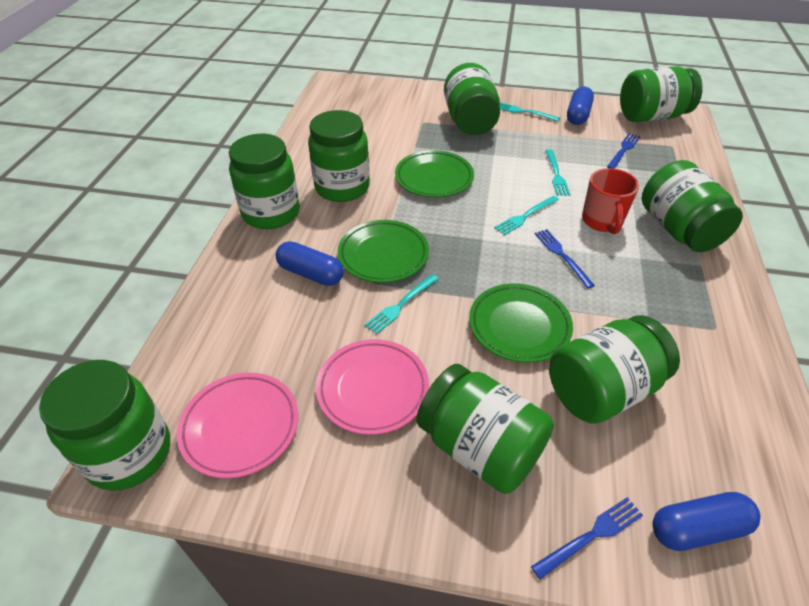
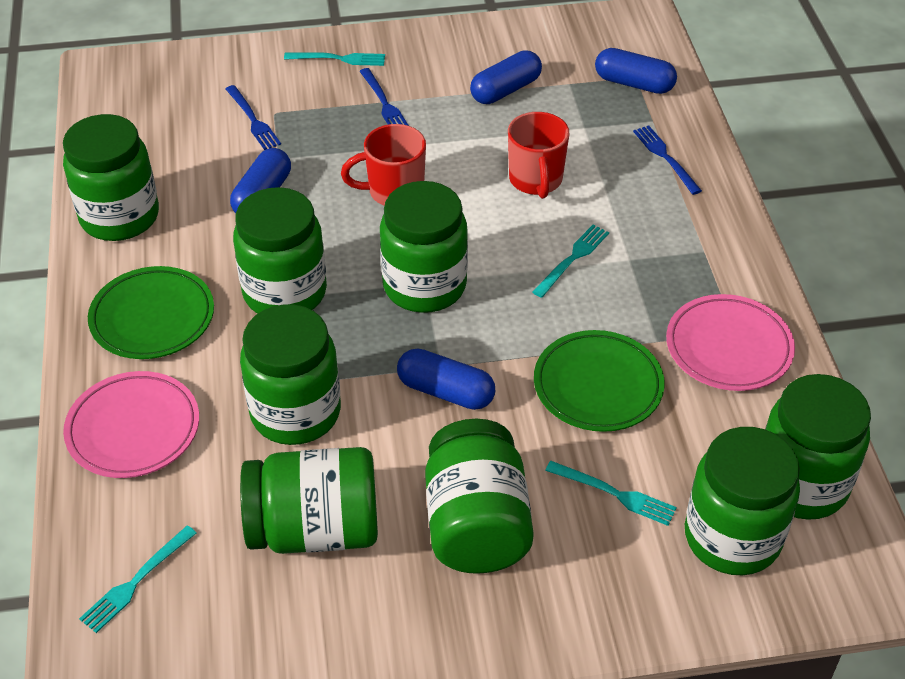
blue capsule: [276,241,344,286] [567,87,594,125] [652,492,761,551] = 3 -> [230,148,291,213] [397,349,495,410] [470,50,542,104] [595,48,677,94] = 4
green plate: [338,220,429,283] [395,150,474,198] [469,283,573,363] = 3 -> [88,266,214,359] [534,330,665,432] = 2
red mug: [582,168,639,234] = 1 -> [341,124,426,205] [508,112,569,199] = 2

